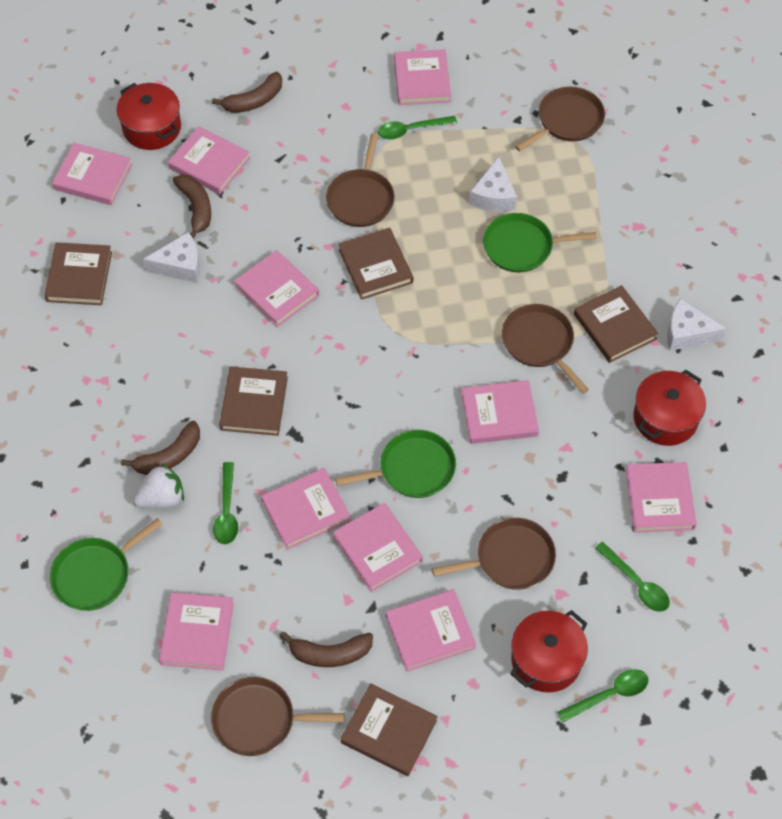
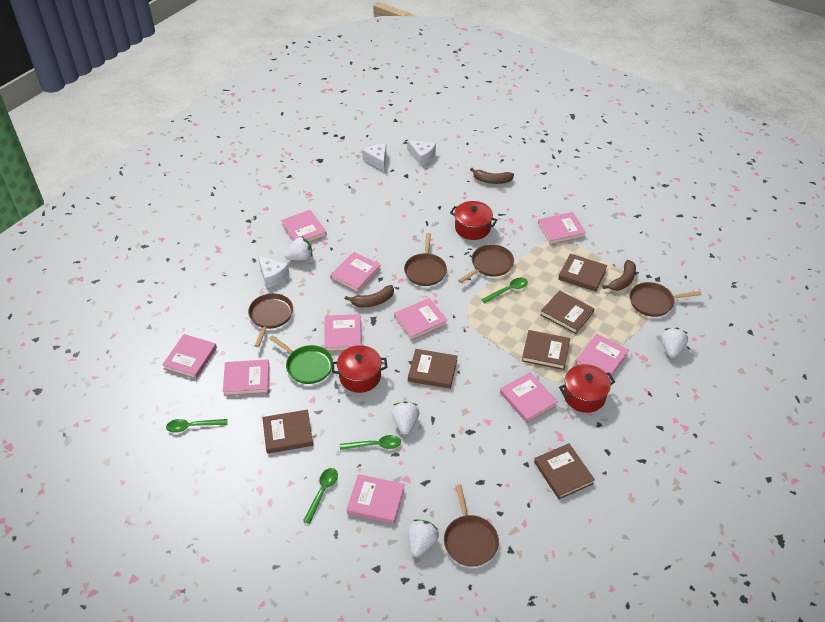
brown banana: [121,421,200,475] [173,174,211,239] [212,72,282,113] [281,632,373,667] = 4 -> [345,285,394,307] [470,168,514,184] [602,260,636,291] = 3
brown book: [44,242,112,305] [219,366,288,436] [338,228,413,300] [341,683,438,776] [574,285,658,363] = 5 -> [262,410,313,454] [408,349,458,389] [522,330,570,370] [534,443,595,499] [540,290,595,334] [558,254,607,292] = 6
green pan: [50,518,162,611] [336,430,456,498] [483,213,597,272] = 3 -> [269,335,333,384] = 1
white strawberry: [133,464,184,509] = 1 -> [285,236,312,261] [391,402,420,435] [409,519,439,557] [661,328,688,358] = 4

